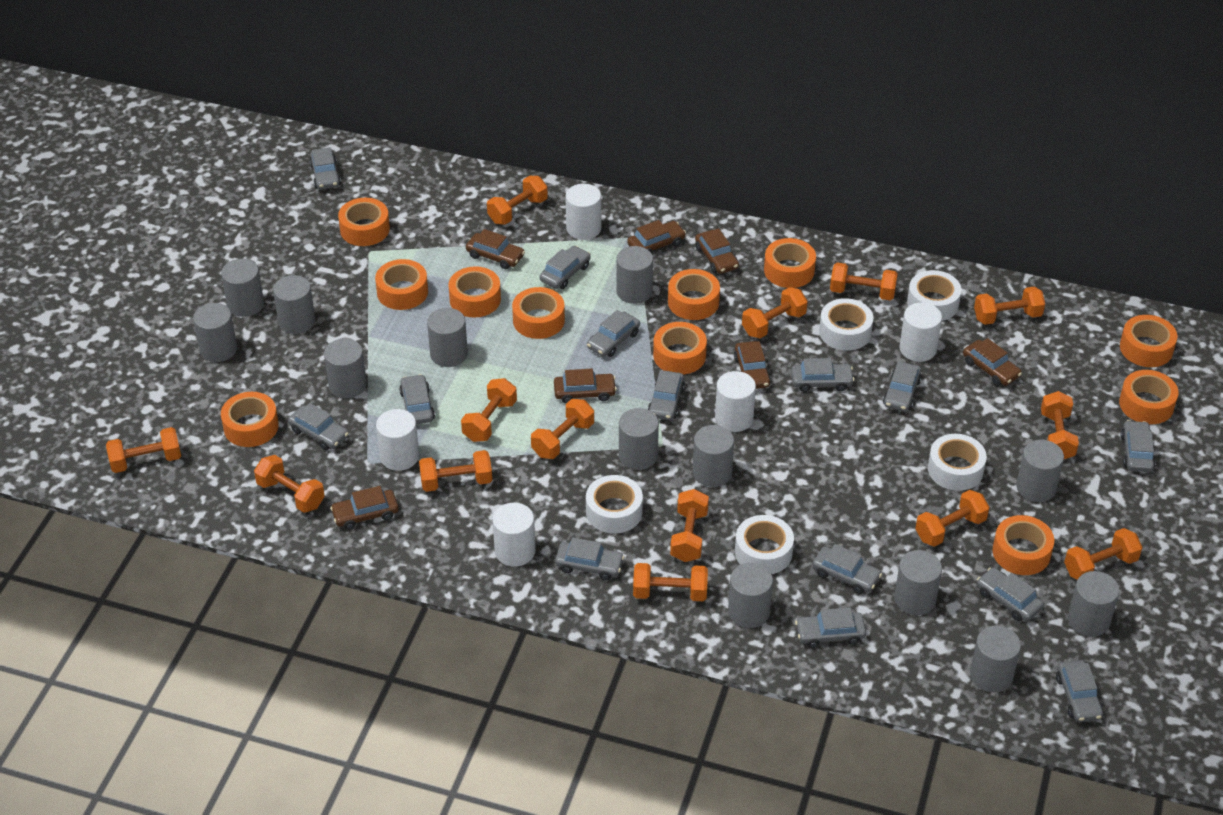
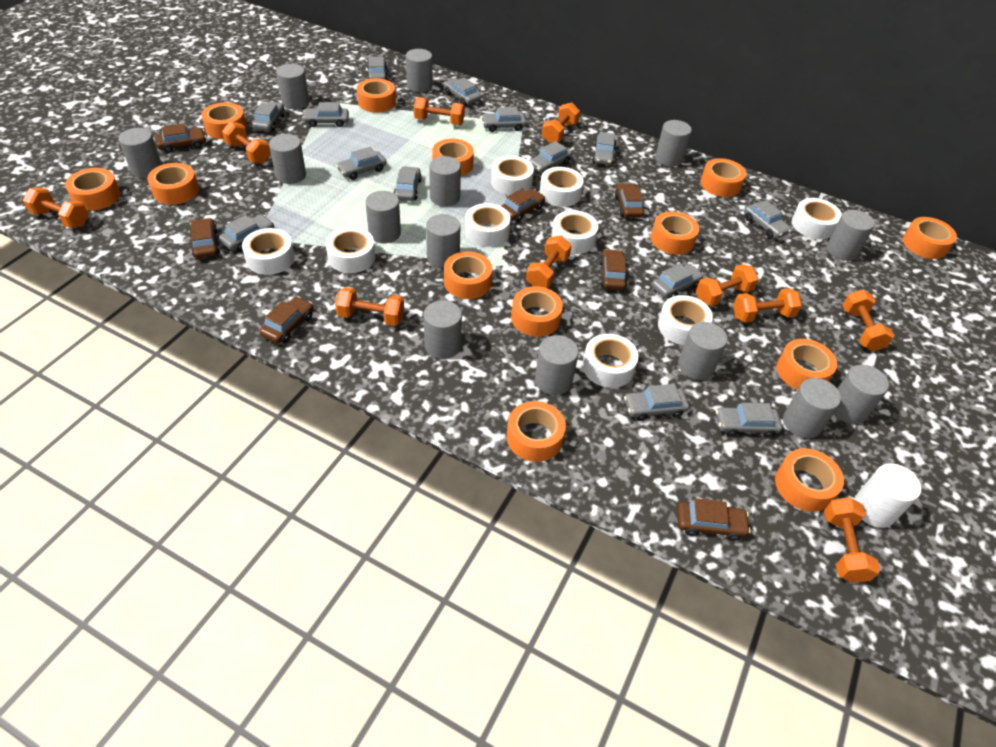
grey cylinder: [193,303,237,362] [221,259,264,317] [273,275,315,334] [324,338,367,399] [427,308,468,367] [616,246,653,304] [619,408,659,470] [693,425,734,487] [728,563,773,628] [894,550,942,615] [970,626,1021,692] [1016,440,1064,502] [1068,571,1119,637] = 13 -> [118,128,162,178] [269,134,306,184] [276,64,309,109] [366,191,401,243] [406,49,433,92] [424,300,462,359] [426,214,460,268] [429,156,461,207] [535,335,579,395] [655,120,692,167] [678,322,728,380] [783,378,841,438] [827,210,875,261] [834,365,889,424] = 14
orange dumbbell: [106,427,181,473] [254,455,325,513] [419,450,492,492] [461,378,517,442] [487,176,548,225] [531,399,594,459] [633,563,708,601] [670,489,709,562] [742,287,808,338] [830,262,898,301] [915,490,989,547] [974,287,1045,325] [1041,391,1079,459] [1064,528,1143,580] = 14 -> [23,188,89,228] [222,122,271,164] [335,287,404,326] [414,97,465,125] [526,236,572,288] [542,103,580,144] [696,264,759,306] [733,288,802,323] [824,497,880,583] [842,290,895,351] = 10
orange tape: [221,392,279,447] [338,198,390,246] [375,259,428,310] [448,266,501,318] [512,287,565,339] [653,322,707,374] [668,269,720,320] [764,238,816,288] [993,515,1054,575] [1119,370,1178,424] [1120,315,1178,367] = 11 -> [65,168,120,210] [147,163,199,205] [201,102,247,139] [357,78,396,113] [432,139,474,176] [444,251,492,299] [507,401,566,462] [511,286,563,337] [651,211,699,255] [701,158,746,197] [775,448,844,512] [777,339,837,390] [903,217,957,259] = 13
white cylinder: [376,409,419,471] [493,503,536,567] [566,184,601,240] [715,371,756,432] [899,303,942,362] = 5 -> [854,463,921,528] = 1
white tape: [586,475,643,533] [735,515,794,574] [819,298,873,351] [907,270,961,321] [928,434,987,491] = 5 -> [242,228,295,275] [326,227,375,273] [465,203,511,247] [491,156,534,195] [540,167,584,207] [551,210,598,254] [582,334,639,388] [658,295,713,345] [792,198,842,239] = 9

